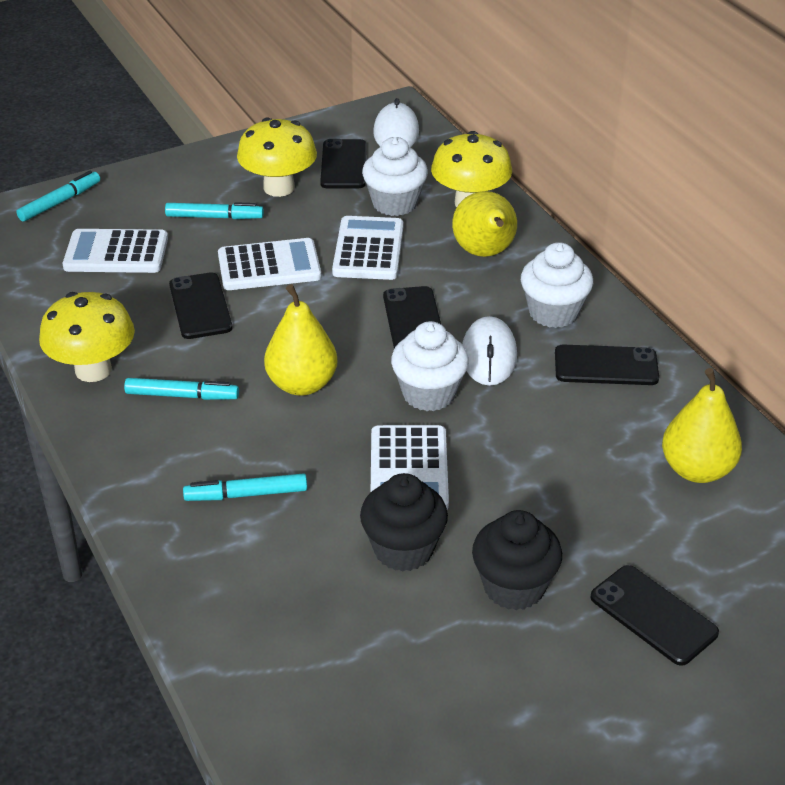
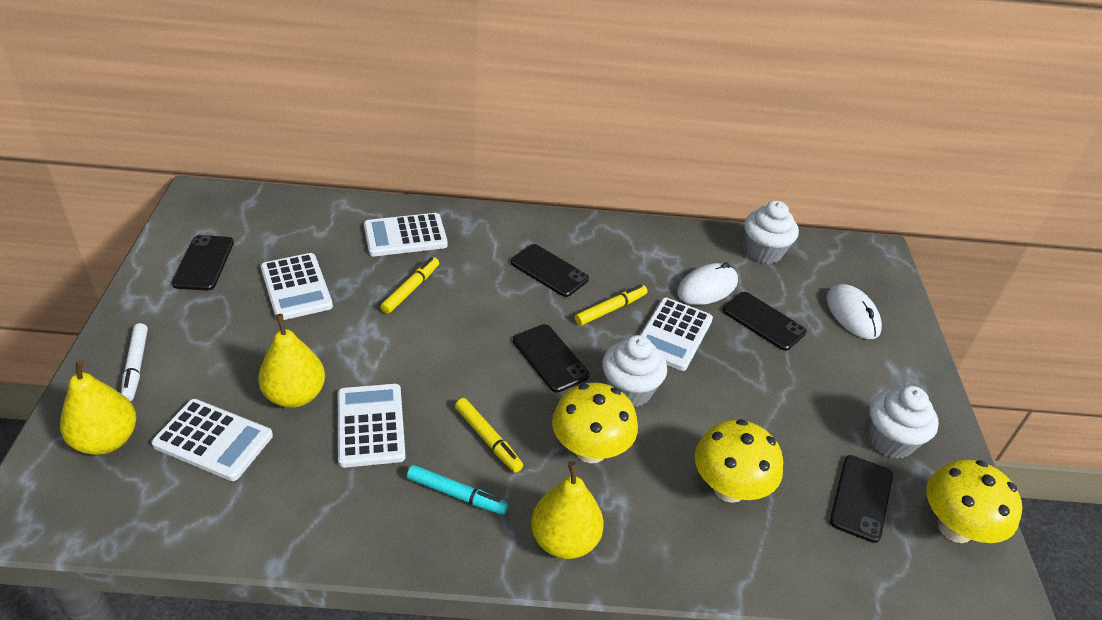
black cupcake: [360,473,448,571] [472,510,562,610] = 2 -> none = 0
turquoise marker: [16,170,100,222] [124,378,239,400] [165,202,264,219] [183,473,307,501] = 4 -> [407,465,509,515] = 1
white calculator: [63,229,168,273] [218,238,322,290] [332,216,403,280] [371,425,449,509] = 4 -> [151,399,273,481] [261,253,333,320] [338,384,406,468] [364,213,448,256] [640,298,713,371] = 5
white marker: none = 0 -> [121,323,148,401] = 1
yellow marker: none = 0 -> [380,257,439,314] [455,398,523,473] [575,284,648,326] = 3

